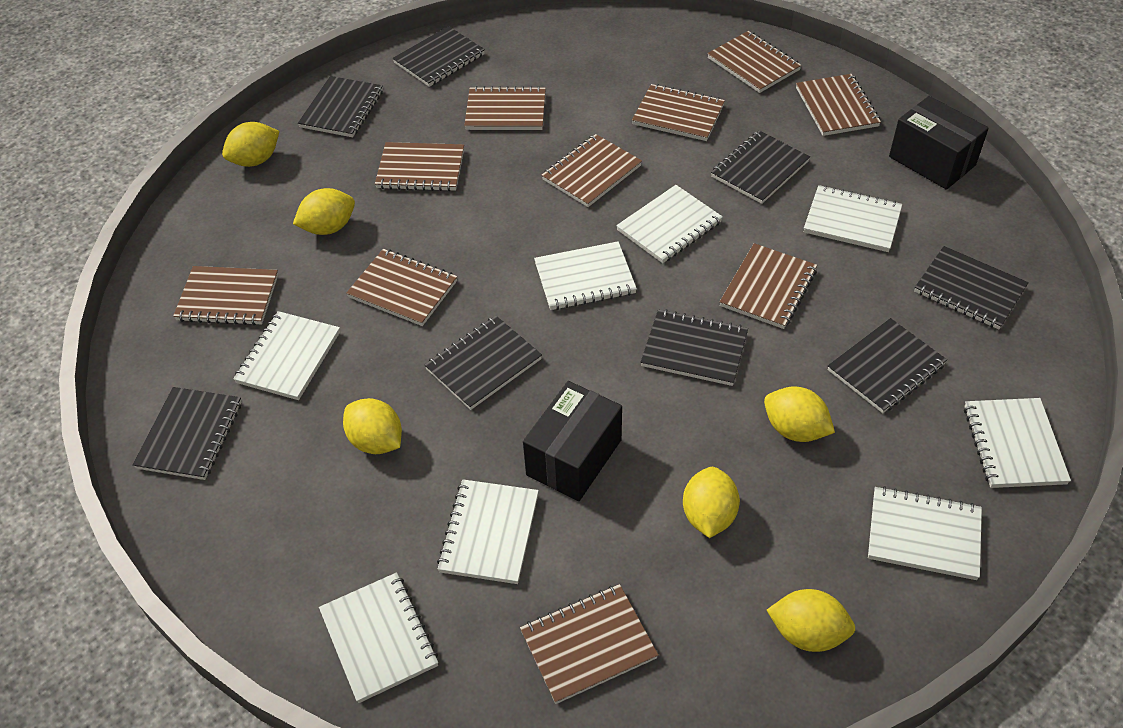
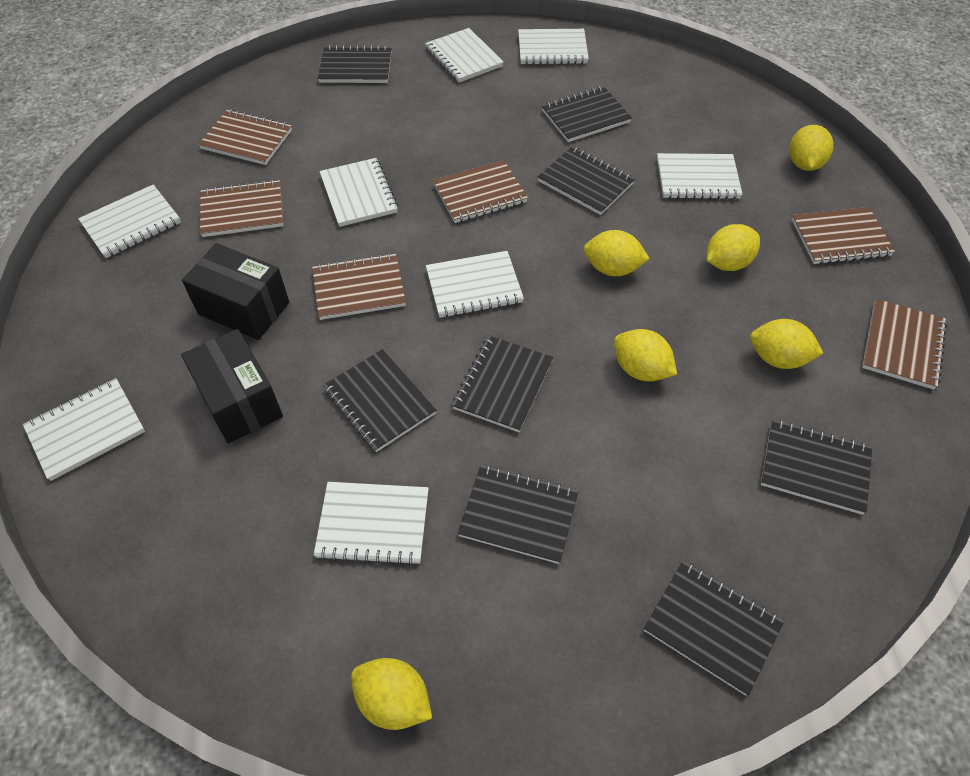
brown notebook: [173,266,278,325] [346,249,457,326] [375,142,464,191] [464,86,546,130] [520,584,658,704] [541,134,642,207] [632,84,725,141] [707,31,802,93] [720,243,817,329] [796,74,881,136] = 10 -> [198,110,292,165] [200,180,283,237] [312,253,406,320] [433,160,528,223] [792,207,895,264] [862,299,947,390] = 6

